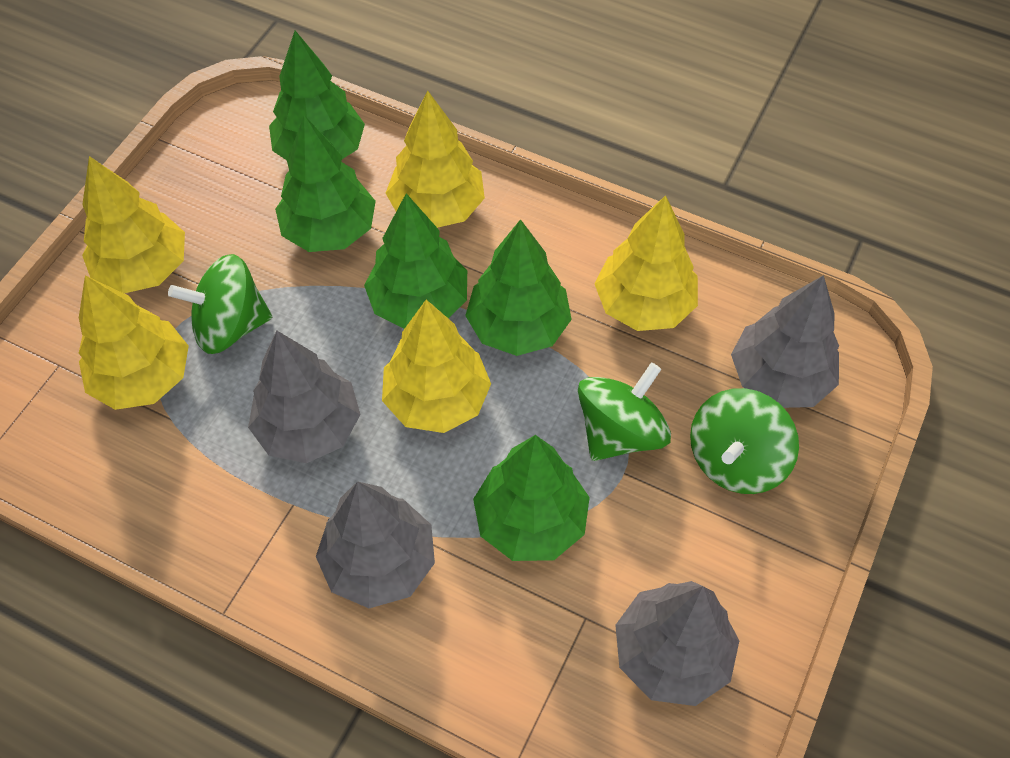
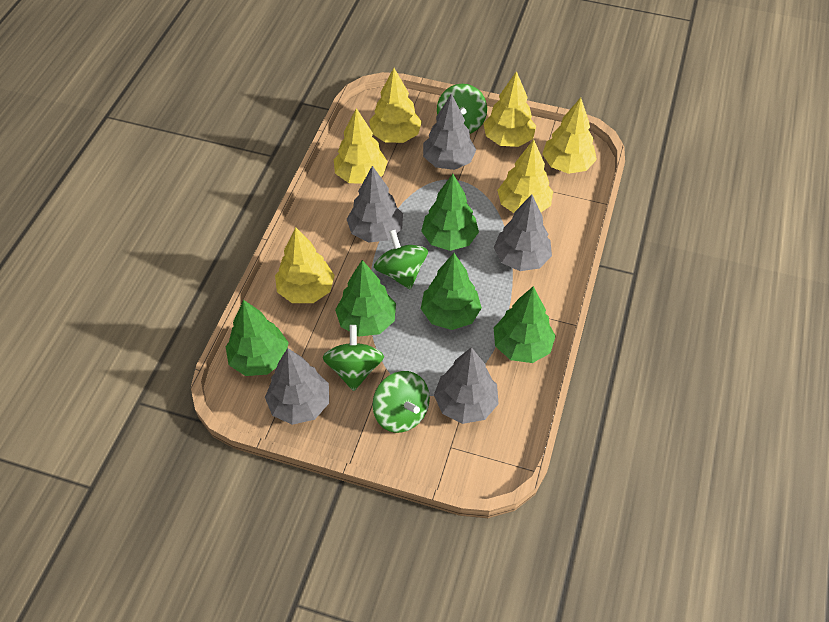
green spinning top: [168,254,272,354] [578,363,671,461] [690,388,799,494] = 3 -> [323,325,384,391] [372,371,430,433] [374,229,428,290] [437,84,487,134] = 4
grey tree: [248,331,361,463] [316,481,435,608] [615,581,739,706] [731,275,839,408] = 4 -> [265,348,329,425] [346,166,403,243] [423,93,476,170] [434,347,499,424] [494,194,552,271] = 5
yellow tree: [79,275,189,410] [82,156,185,293] [382,300,491,433] [386,91,485,228] [595,195,698,331] = 5 -> [275,227,335,303] [333,108,388,184] [369,68,422,143] [483,71,536,147] [497,140,553,213] [542,98,597,174] = 6

